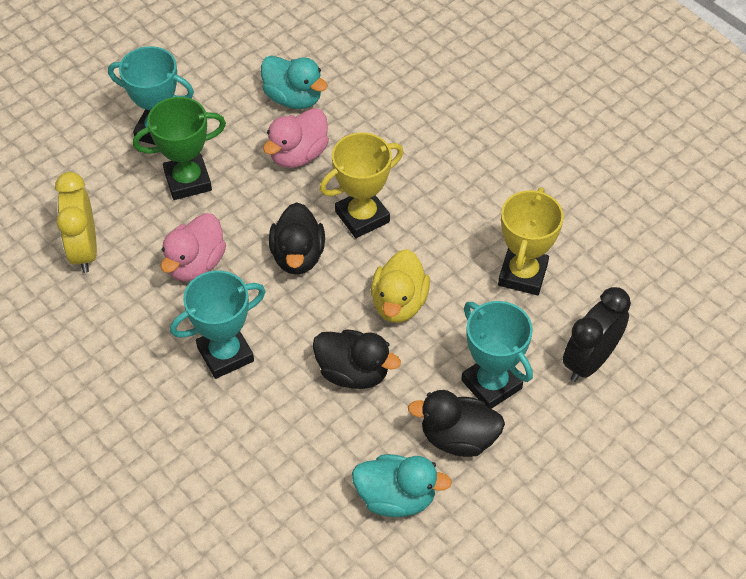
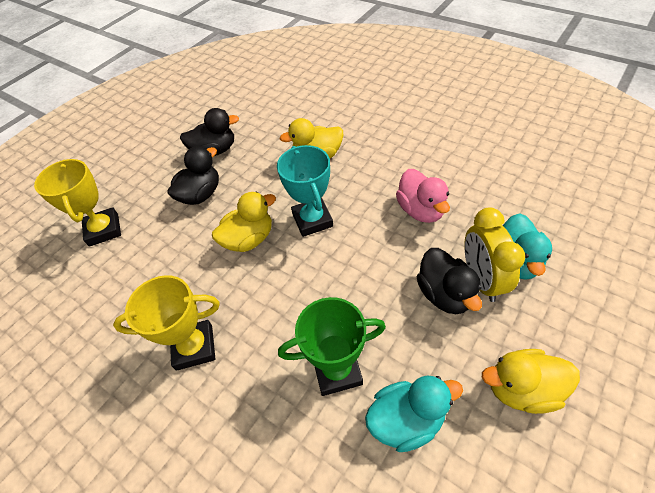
black clock: [563,287,631,382] = 1 -> none = 0
pink duck: [161,213,226,282] [263,108,329,168] = 2 -> [396,169,450,223] = 1
turquoise trophy: [108,46,194,145] [170,270,266,379] [461,301,533,409] = 3 -> [277,145,333,237] = 1
yellow duck: [371,249,430,323] = 1 -> [212,191,276,252] [280,118,343,158] [482,349,580,414] = 3

